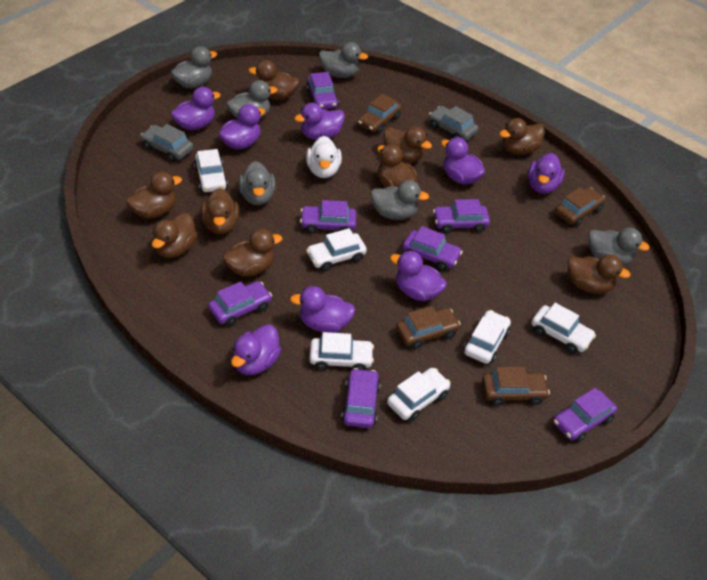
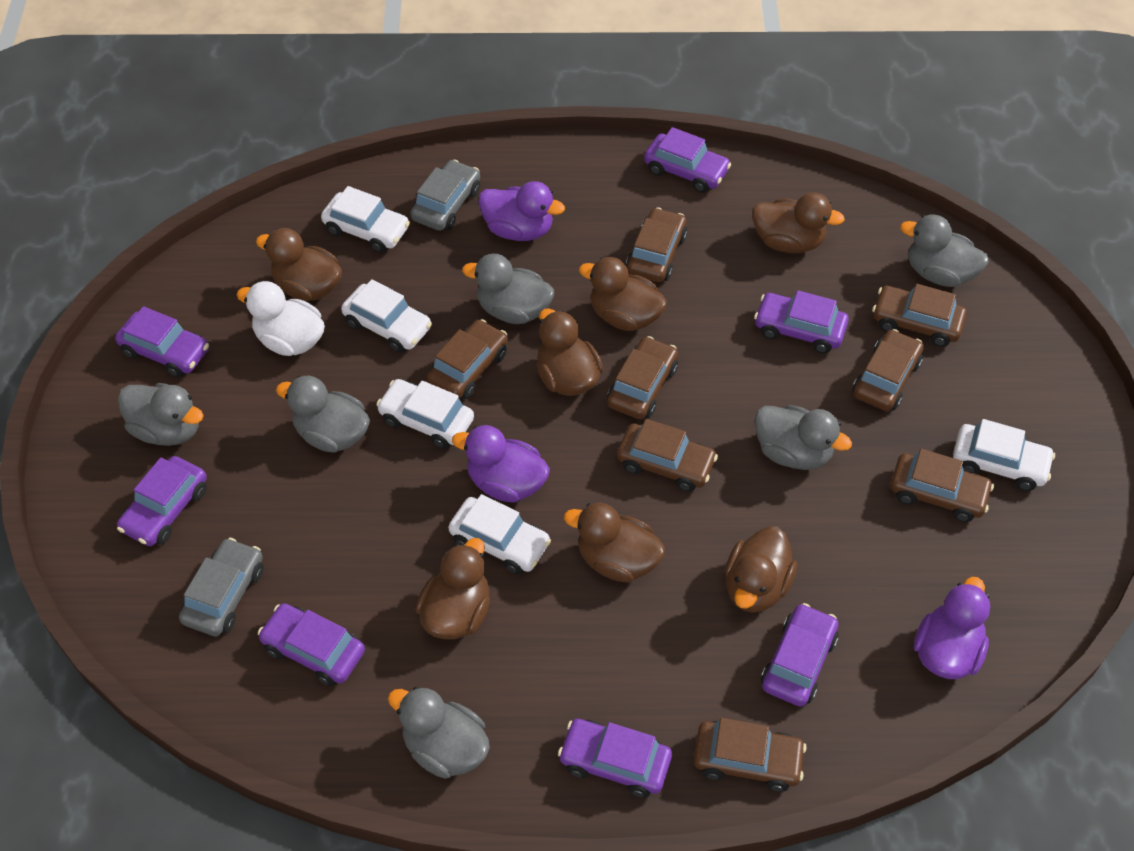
brown car: [358,94,401,134] [396,306,461,349] [482,367,550,406] [555,187,605,227] = 4 -> [427,319,508,399] [607,336,678,419] [617,419,718,492] [626,207,688,282] [693,718,807,792] [852,329,924,411] [872,284,967,347] [890,449,994,522] = 8
brown duck: [126,171,182,219] [152,213,198,258] [201,188,239,234] [223,229,282,277] [248,60,300,100] [377,144,418,188] [384,126,432,163] [499,118,545,155] [568,254,631,294] = 9 -> [256,228,342,301] [416,538,490,639] [537,308,603,396] [564,503,665,583] [579,257,667,331] [725,527,797,613] [752,192,845,253] = 7
purple duck: [171,87,221,130] [219,104,265,150] [231,324,281,375] [290,286,355,333] [294,103,345,140] [390,251,447,301] [441,137,485,185] [528,153,565,194] = 8 -> [452,425,550,503] [478,181,565,241] [914,577,990,679] = 3
white car: [194,149,228,192] [306,228,367,271] [310,332,374,371] [387,368,451,421] [463,310,511,364] [531,303,596,354] = 6 -> [321,186,410,253] [341,279,432,353] [376,379,474,449] [448,494,551,575] [953,419,1055,491] = 5

